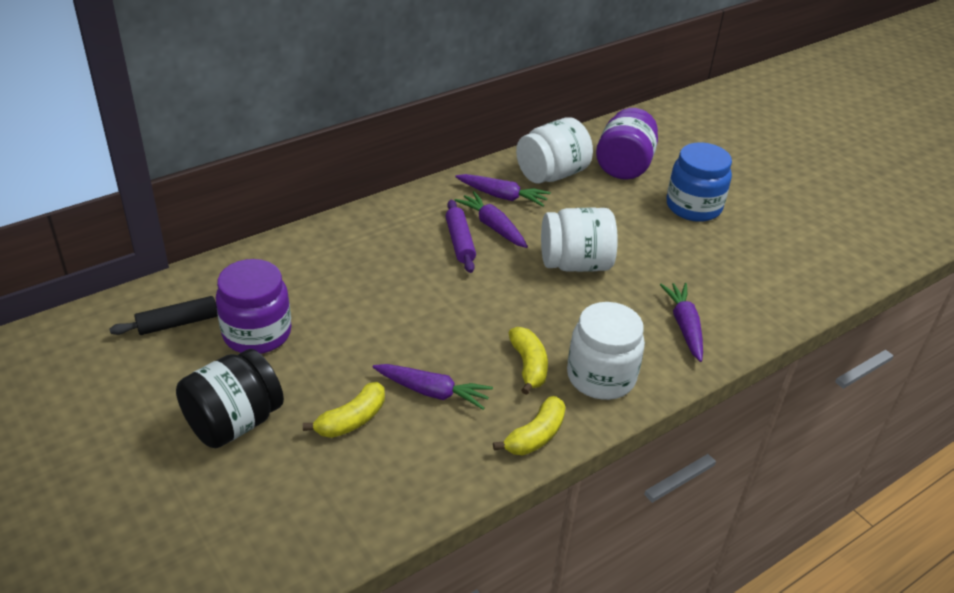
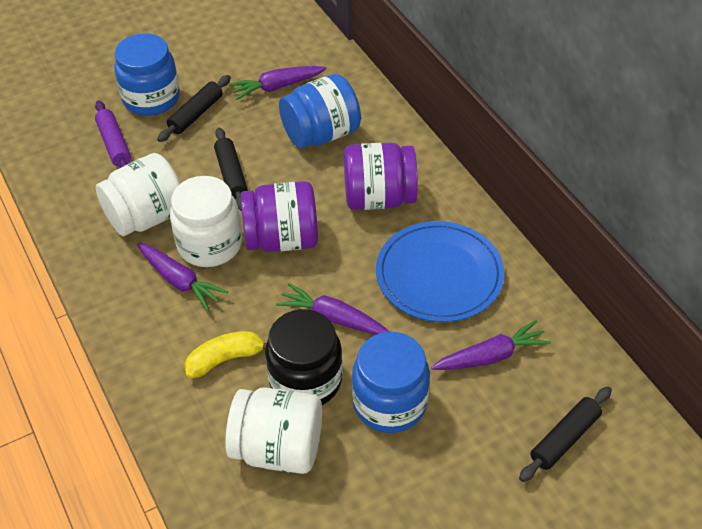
black rolling pin: [109,296,218,335] = 1 -> [157,75,231,142] [214,128,248,211] [519,387,612,482] = 3
blue jar: [666,142,732,222] = 1 -> [114,33,180,116] [279,74,361,149] [352,332,430,433] = 3
blue plate: none = 0 -> [376,221,504,322] = 1
yellow banana: [303,382,385,438] [493,396,566,455] [509,327,548,395] = 3 -> [184,331,267,378] = 1

